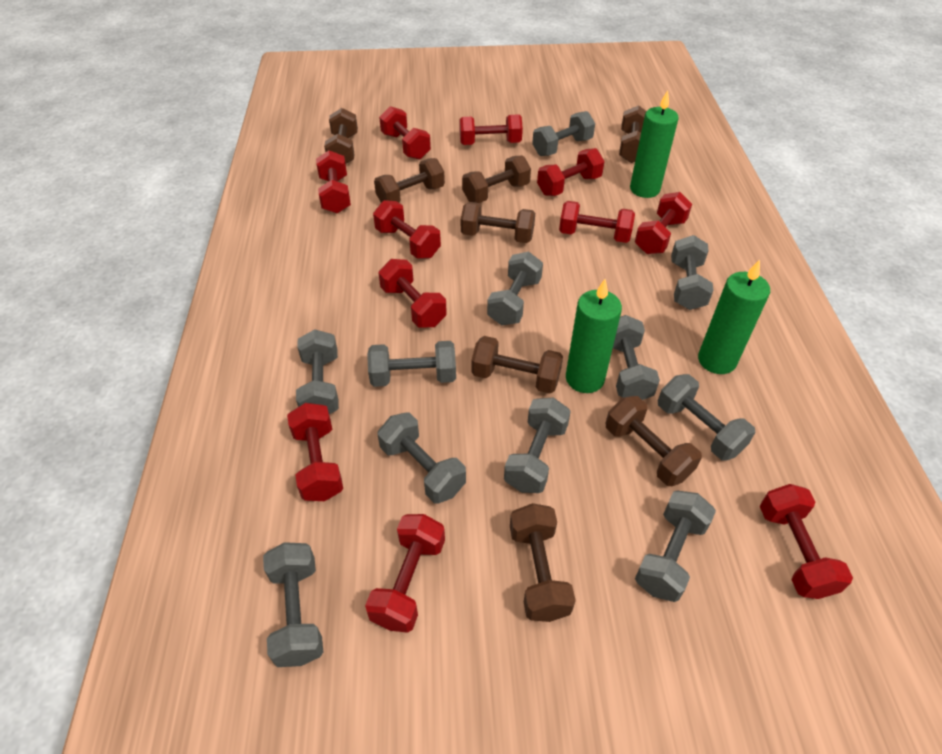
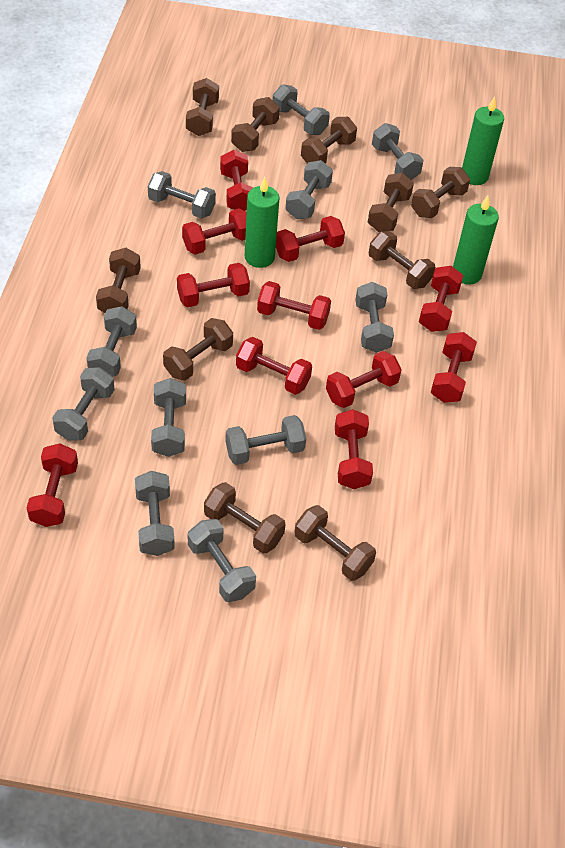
brown dumbbell: [324,108,358,164] [374,158,445,203] [461,202,535,243] [462,156,531,203] [471,336,563,393] [510,503,576,622] [606,396,702,486] [619,105,646,163] = 8 -> [96,248,141,313] [163,318,233,381] [186,78,219,136] [204,482,286,554] [231,97,280,152] [294,505,376,581] [301,117,357,163] [368,173,414,232] [369,231,435,289] [411,167,470,218] = 10

